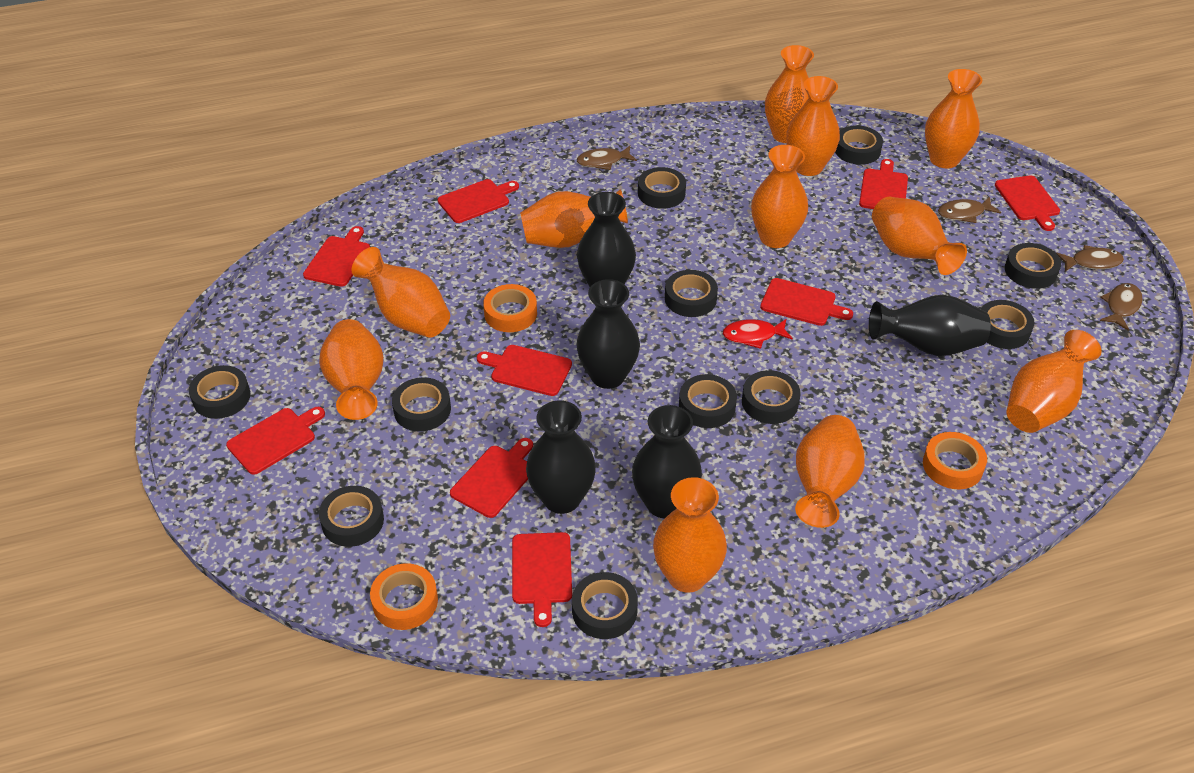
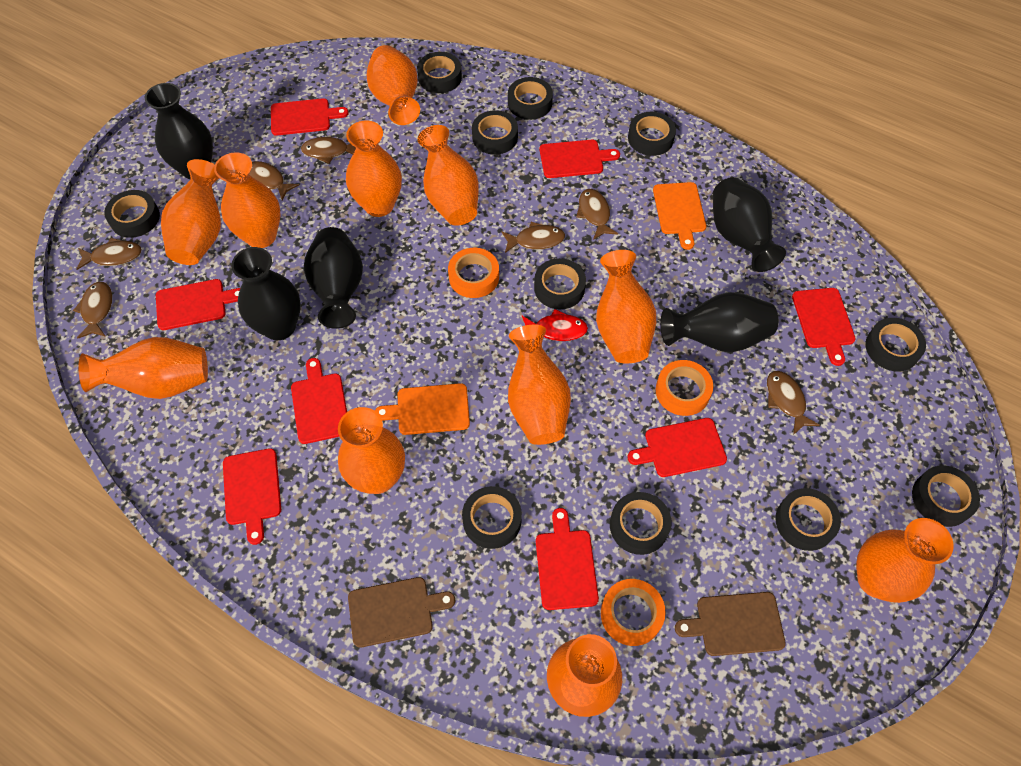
brown cutting board: none = 0 -> [348,577,455,648] [675,592,786,656] = 2
brown fish: [577,146,637,170] [938,197,1001,223] [1056,245,1124,271] [1100,283,1143,330] = 4 -> [73,282,112,339] [76,238,142,270] [249,161,299,200] [301,137,356,164] [501,222,565,253] [576,189,618,240] [767,371,820,435] = 7
orange cutting board: none = 0 -> [375,383,470,435] [653,182,706,250] = 2
red cutting board: [226,407,325,475] [303,226,370,287] [438,179,519,223] [450,438,533,518] [477,345,572,396] [512,532,572,627] [760,278,853,326] [859,159,908,209] [995,175,1060,231] = 9 -> [156,279,240,330] [223,448,281,545] [271,98,349,136] [291,358,347,444] [536,508,599,610] [540,140,620,178] [627,418,727,477] [792,288,856,366] = 8

